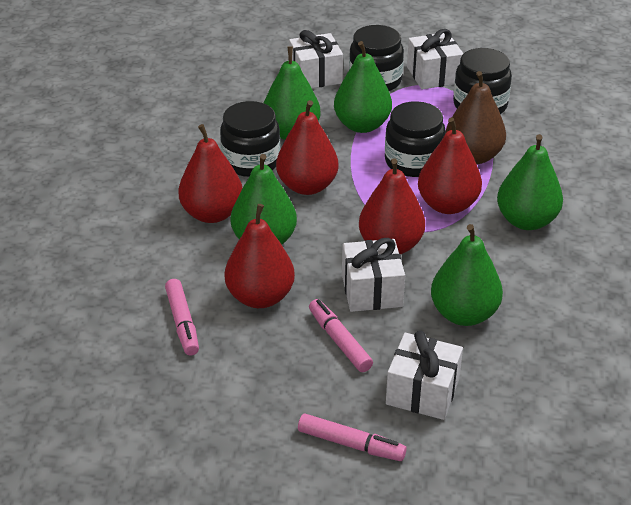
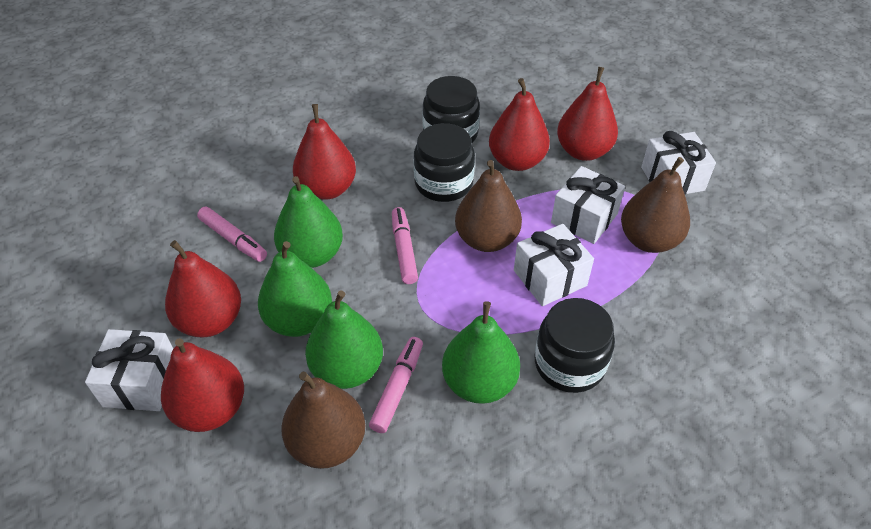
black jar: [220,101,280,177] [349,25,404,91] [385,101,446,177] [453,48,512,114] = 4 -> [414,123,475,202] [422,76,480,143] [534,298,615,393] = 3
brown pear: [446,71,506,164] = 1 -> [281,372,365,469] [455,160,522,252] [621,157,690,253] = 3
green pear: [231,154,297,245] [264,46,321,140] [334,41,392,133] [431,224,503,326] [497,134,563,230] = 5 -> [258,241,332,337] [274,176,343,268] [305,290,383,389] [442,301,520,404] = 4

